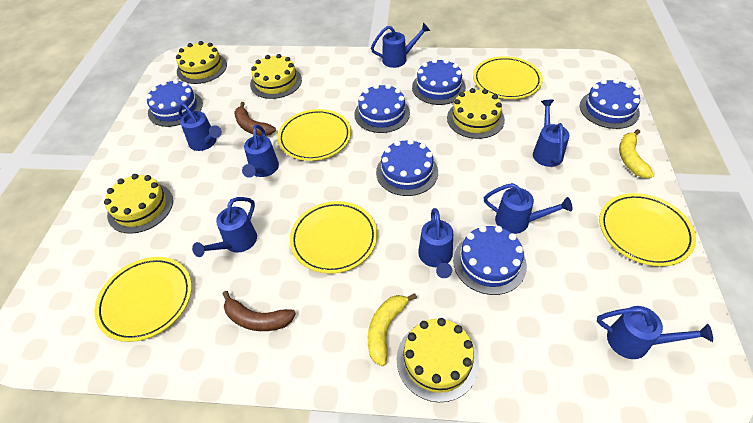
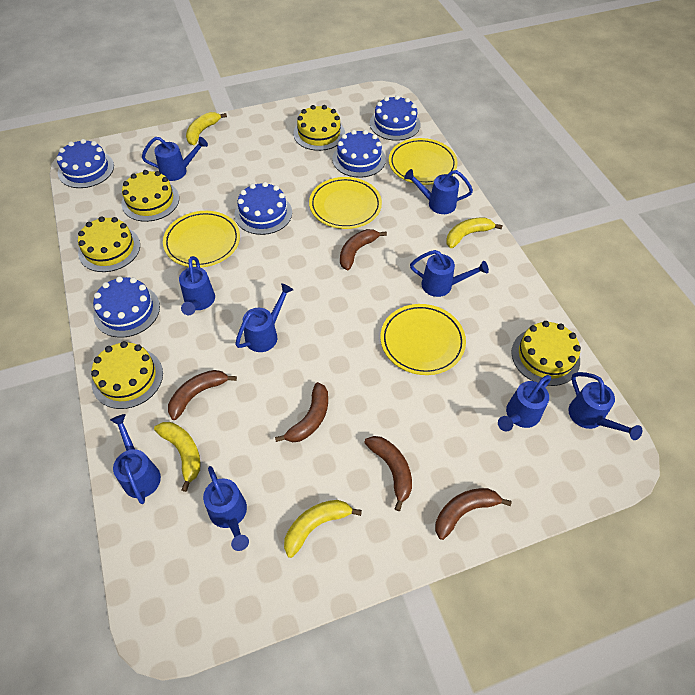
blue cake: [146,79,203,127] [354,84,410,133] [376,139,438,196] [412,59,466,105] [453,225,527,295] [580,79,640,129] = 6 -> [56,139,114,188] [93,276,160,338] [234,182,292,235] [332,130,386,178] [370,95,421,141] = 5
blue watering can: [178,103,222,151] [192,197,257,257] [242,125,279,178] [371,23,430,68] [418,208,453,278] [484,183,572,234] [533,100,569,167] [597,306,713,359] = 8 -> [110,414,161,504] [142,137,208,181] [179,256,215,315] [203,466,249,551] [235,283,293,352] [404,169,473,214] [410,250,489,297] [498,375,551,431] [568,372,642,440] = 9
brown banana: [223,291,296,331] [234,102,276,136] = 2 -> [168,370,237,420] [275,382,328,442] [340,229,387,270] [364,436,412,511] [435,488,512,540] = 5
yellow banana: [368,293,417,366] [619,129,654,178] = 2 -> [154,422,201,492] [186,112,227,145] [284,500,362,558] [446,218,503,248] = 4
yellow plate: [94,257,192,342] [277,109,351,161] [290,201,377,274] [473,56,543,99] [599,193,696,266] = 5 -> [163,211,240,268] [309,177,382,229] [380,304,466,375] [389,138,458,185] = 4

